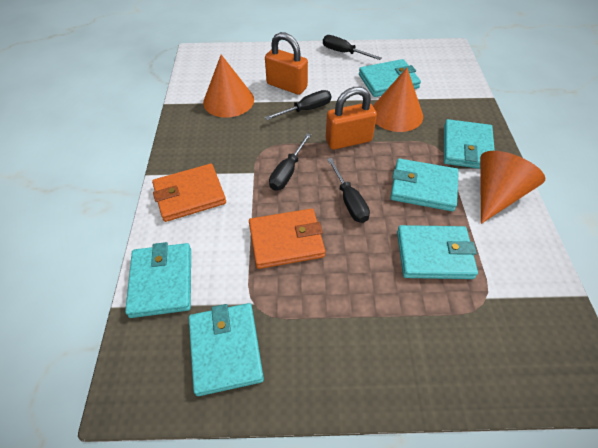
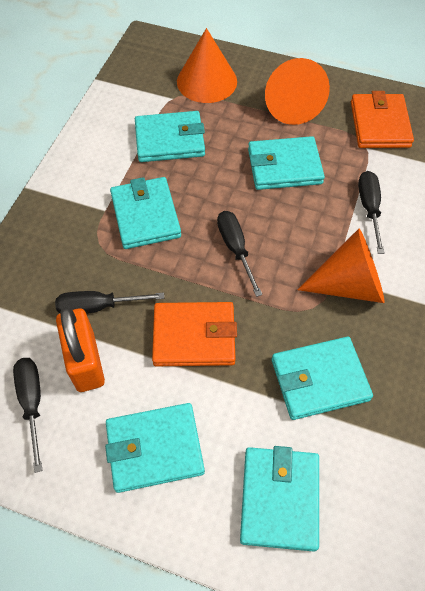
orange padlock: [265,32,308,95] [326,87,377,150] = 2 -> [56,306,105,392] = 1

